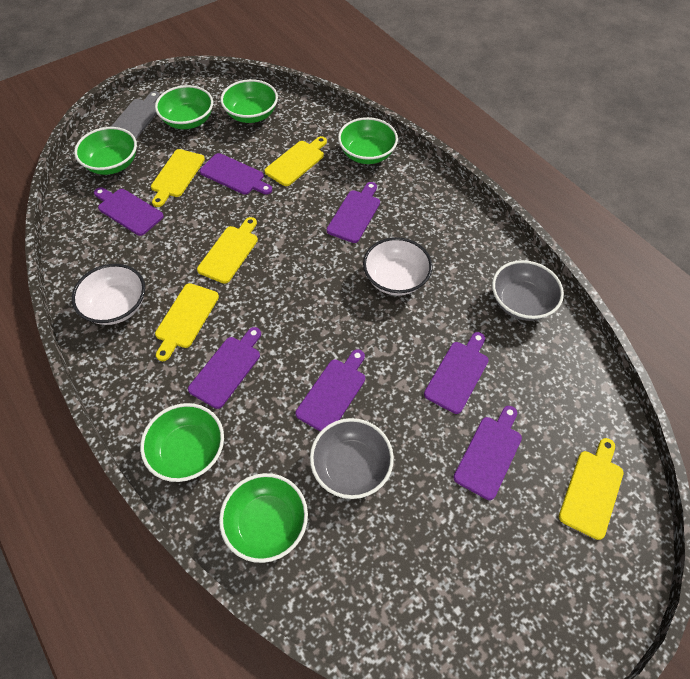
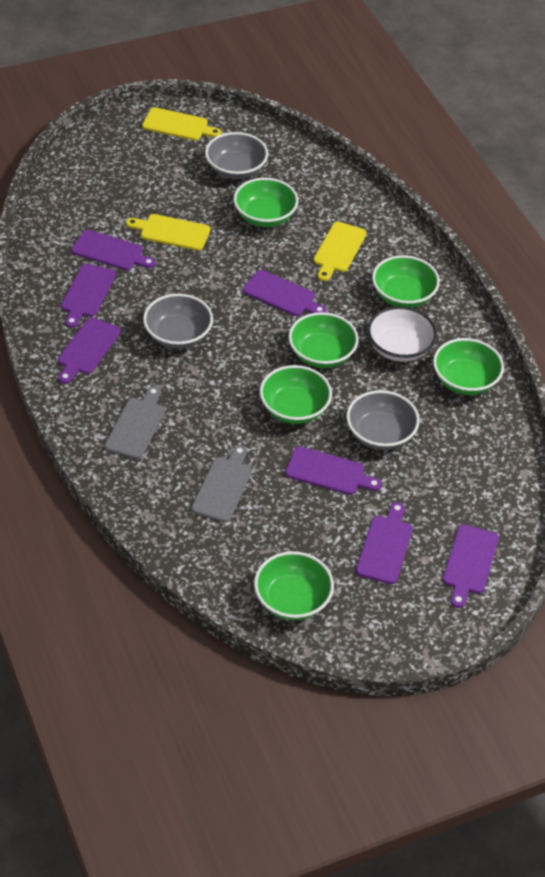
grey bowl: [310,418,394,499] [492,260,564,321] = 2 -> [143,294,213,349] [205,132,268,179] [346,390,419,450] = 3
grey cutting board: [111,91,160,139] = 1 -> [105,386,165,459] [191,445,252,523] = 2
white bowl: [72,264,145,325] [363,237,432,296] = 2 -> [367,306,437,362] = 1
yellow cutting board: [151,149,205,207] [155,283,219,361] [197,217,258,284] [264,136,327,186] [559,438,623,540] = 5 -> [126,214,210,251] [142,107,221,141] [313,221,367,281] = 3

